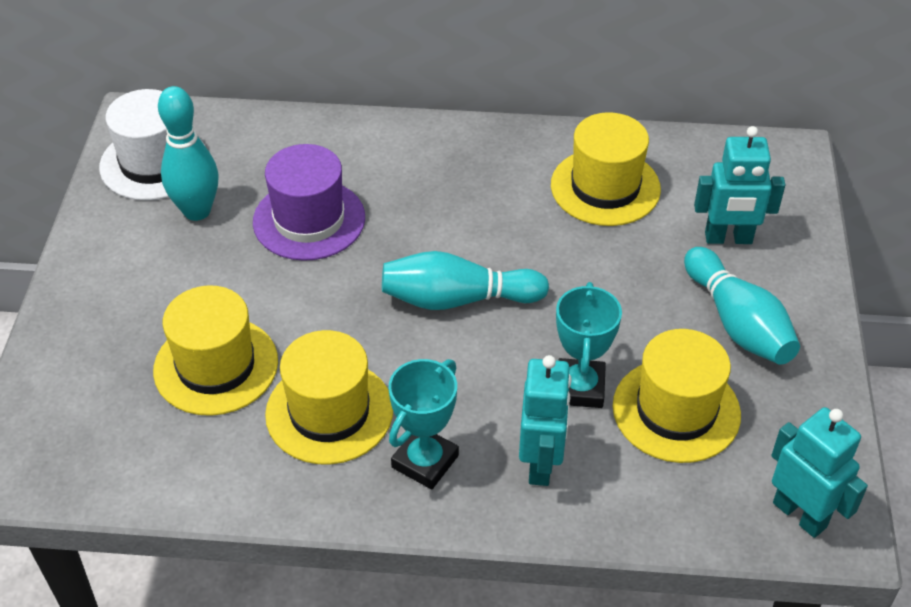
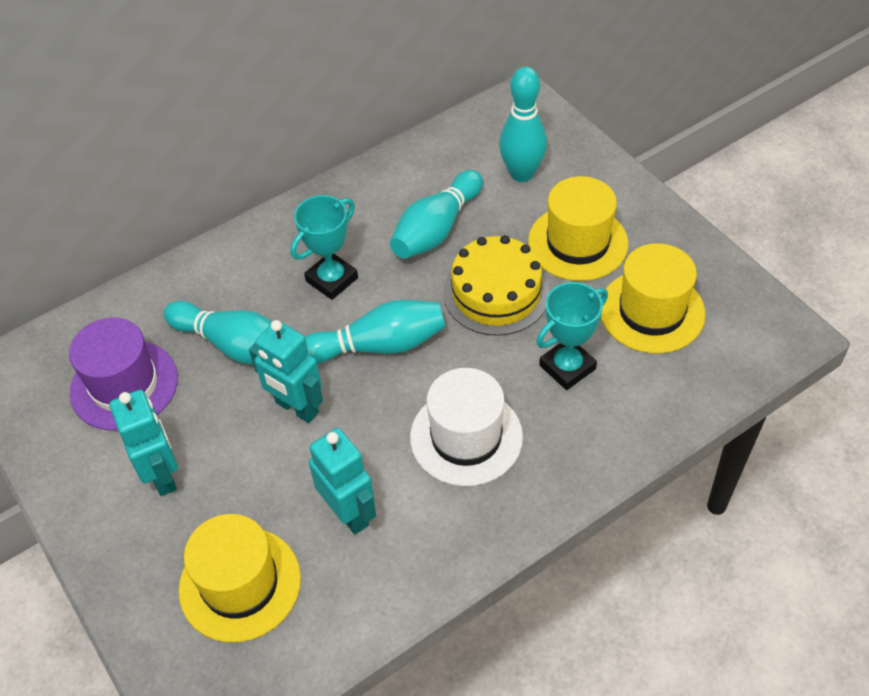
turquoise bowling pin: [158,86,219,221] [382,251,549,310] [684,247,800,365] = 3 -> [164,301,272,365] [305,300,446,363] [390,170,483,259] [499,67,547,182] = 4
yellow cake: none = 0 -> [444,235,549,336] = 1
yellow hat: [153,285,278,416] [265,330,393,465] [551,112,661,226] [613,329,741,463] = 4 -> [179,514,301,642] [528,176,629,281] [601,243,706,354] = 3

